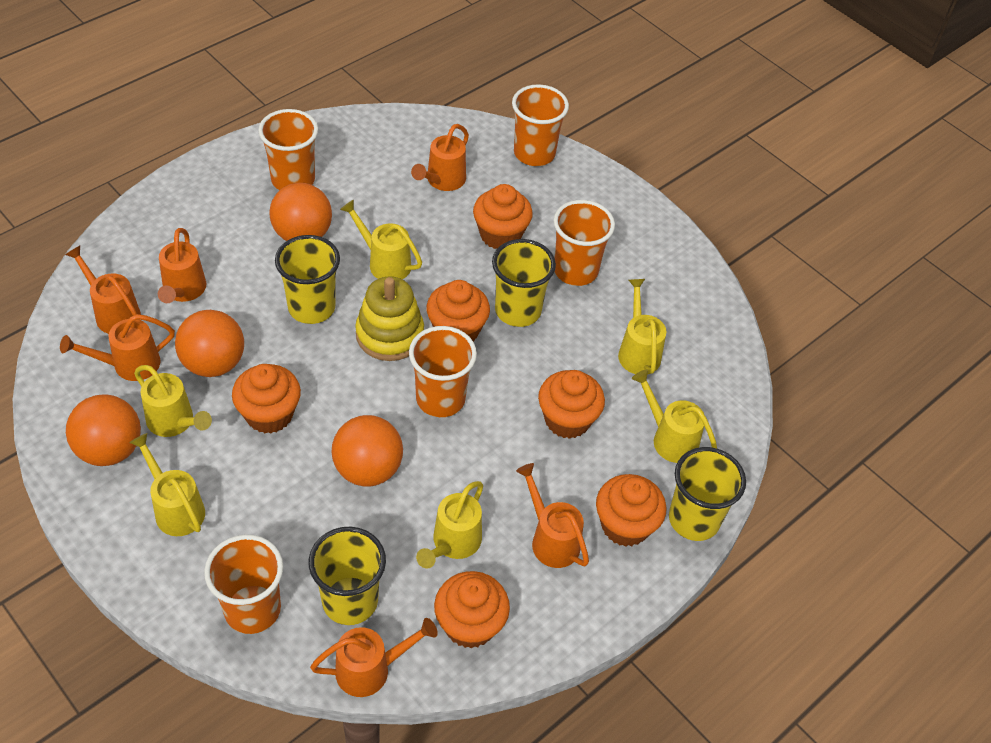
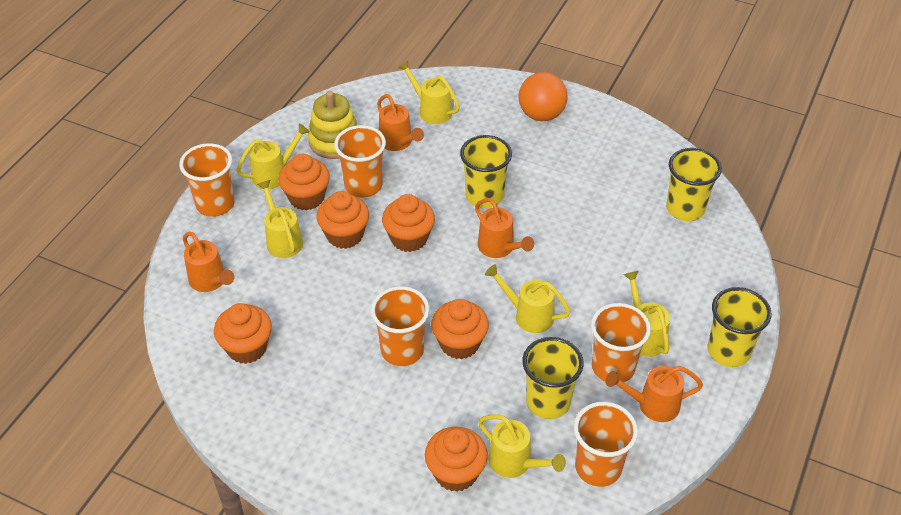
orange ball: [66,394,141,466] [175,310,244,377] [269,183,332,241] [331,415,403,487] = 4 -> [519,72,567,121] = 1
orange watering can: [60,314,175,381] [65,246,141,334] [158,228,206,303] [310,618,438,697] [411,124,469,191] [516,463,589,568] = 6 -> [183,231,235,292] [377,94,424,151] [475,198,534,258] [606,366,703,422] = 4

